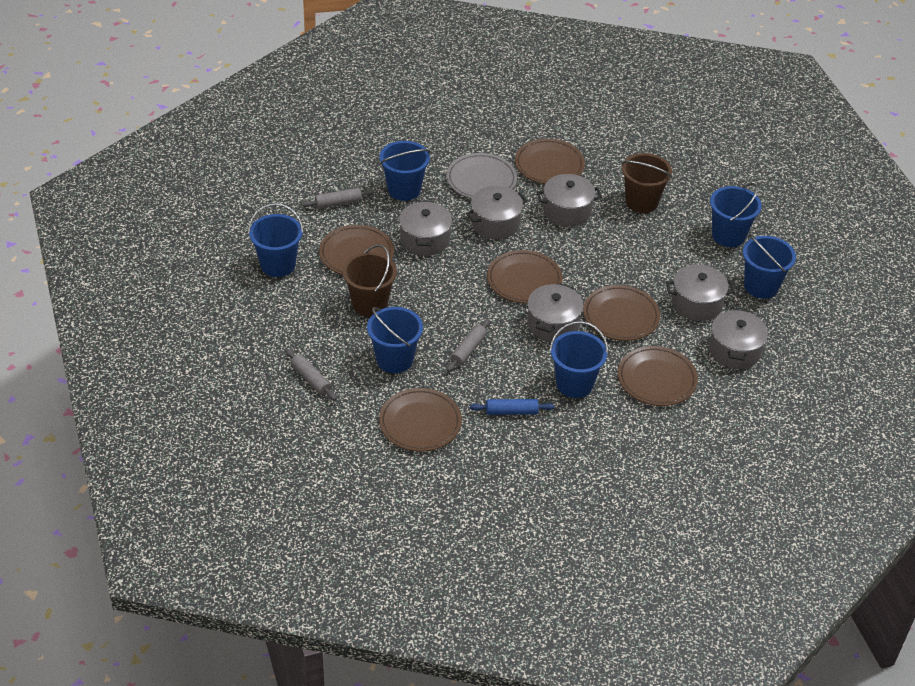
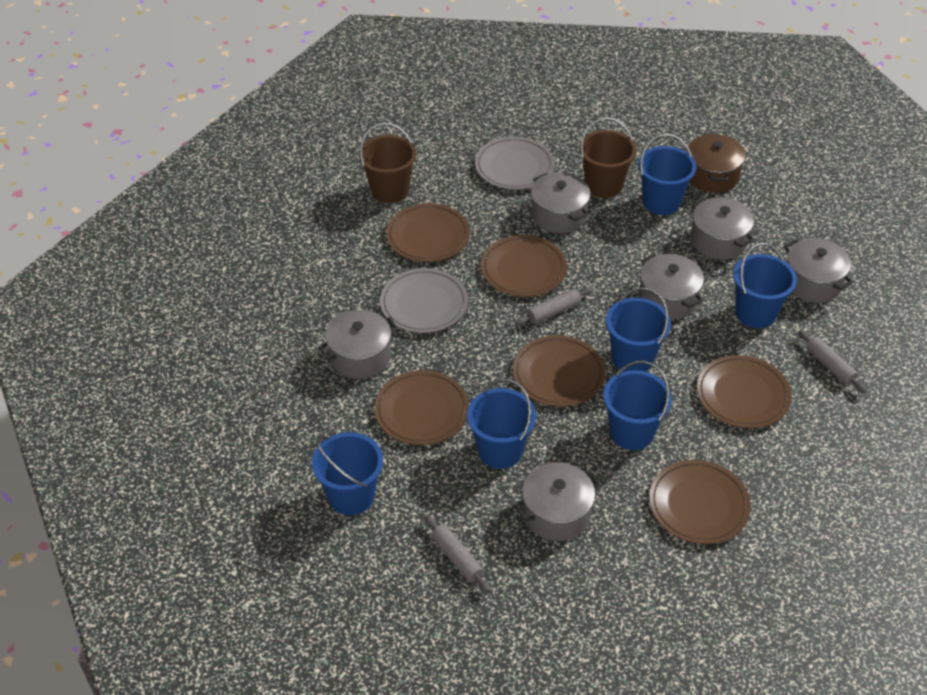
blue rolling pin: [470,399,554,415] = 1 -> none = 0
brown pot: none = 0 -> [687,134,746,193] = 1
grey plate: [446,153,517,199] = 1 -> [380,268,468,333] [475,137,554,190] = 2

